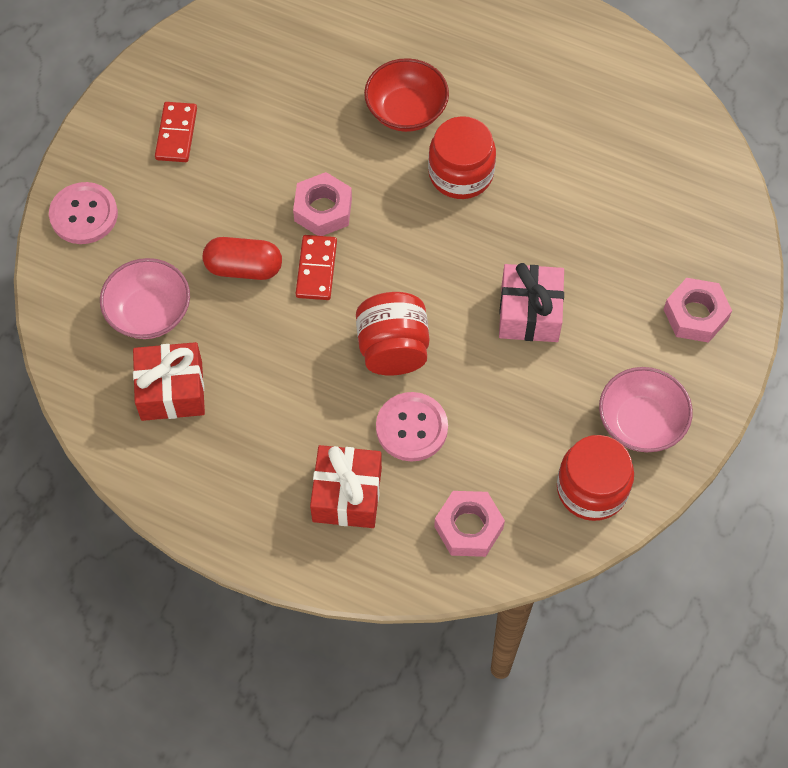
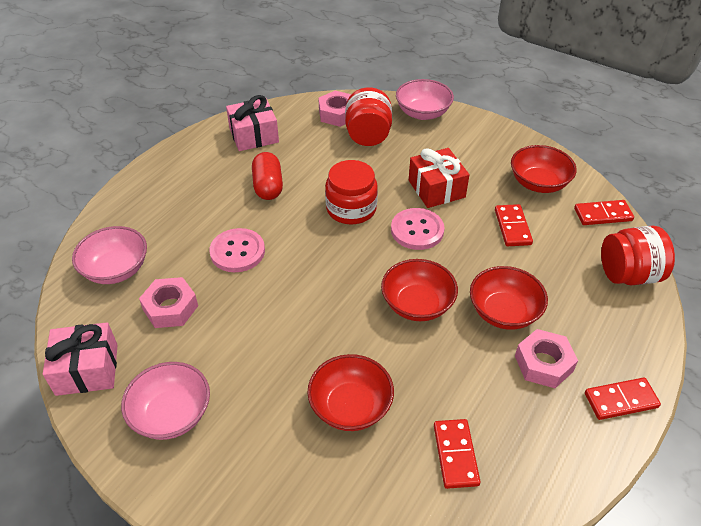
pink bowl: [100,258,190,339] [599,367,693,452] = 2 -> [72,226,147,284] [121,362,210,440] [396,79,454,120] = 3
pink gift: [499,263,564,342] = 1 -> [43,322,118,396] [226,95,279,151] = 2
red bowl: [364,58,449,132] = 1 -> [307,354,394,431] [381,259,458,321] [470,266,548,330] [511,145,577,193] = 4
red domino: [155,102,197,162] [296,235,337,300] = 2 -> [434,419,481,489] [495,204,533,246] [574,200,634,225] [585,377,661,420] = 4
red gift: [133,342,205,421] [310,445,382,528] = 2 -> [409,148,469,208] = 1

